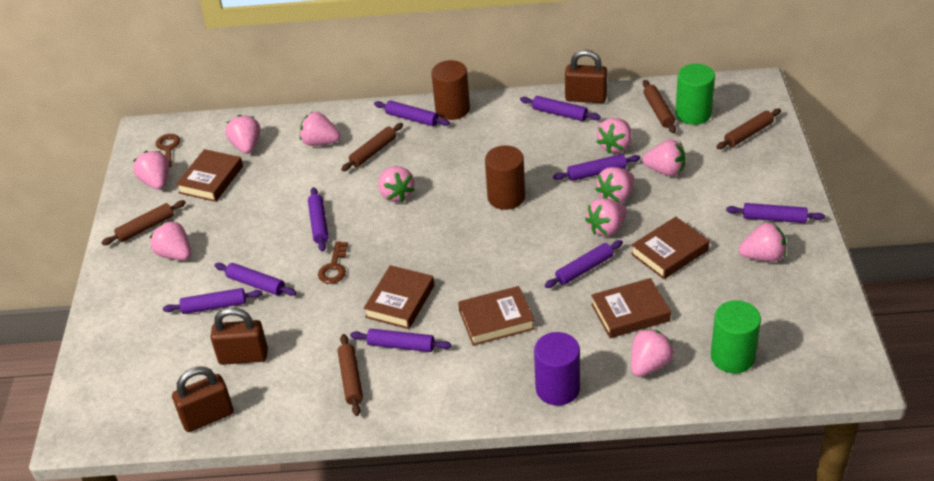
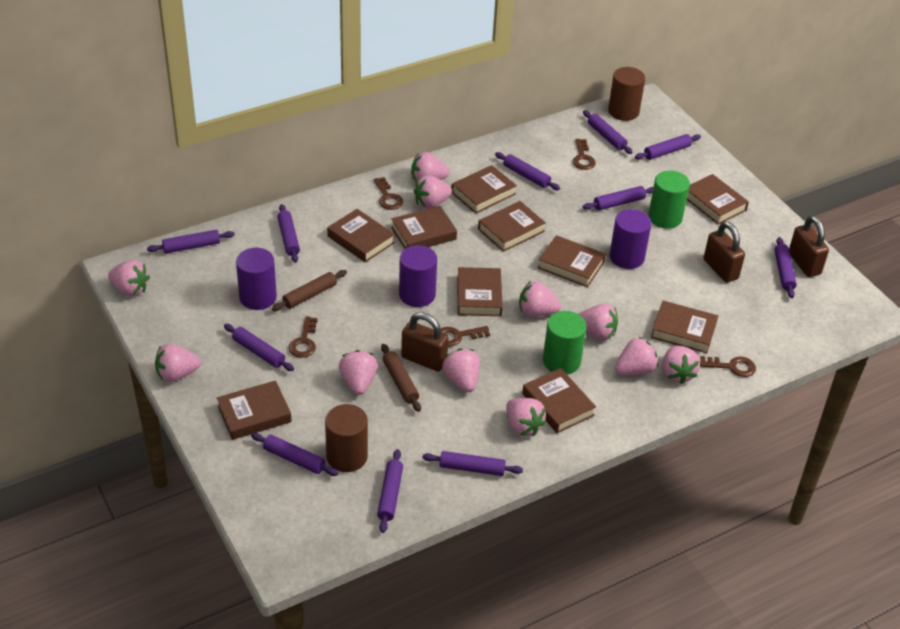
brown book: [176,149,243,202] [364,265,434,329] [458,286,535,346] [591,278,671,338] [631,217,709,279] = 5 -> [217,380,292,440] [327,209,395,262] [391,206,457,249] [451,165,517,214] [457,267,503,316] [478,201,546,252] [522,368,596,433] [538,235,606,287] [651,301,718,353] [687,174,749,225] = 10
brown key: [156,134,180,167] [318,241,348,284] = 2 -> [289,316,318,358] [374,177,403,210] [441,326,490,347] [573,139,596,170] [700,356,756,377] = 5
brown rolling pin: [101,200,186,245] [338,334,363,416] [341,123,403,171] [643,80,676,133] [716,109,781,149] = 5 -> [272,270,347,311] [381,344,421,412] = 2
purple cylinder: [534,332,580,406] = 1 -> [236,248,277,310] [399,245,437,307] [609,209,652,269] = 3
purple rolling pin: [163,288,263,314] [215,263,297,296] [308,187,329,251] [350,329,451,352] [374,100,450,126] [520,96,601,121] [545,240,623,288] [553,154,640,181] [726,203,825,223] = 9 -> [147,230,235,253] [224,324,294,371] [251,433,338,476] [277,204,300,263] [377,449,403,533] [422,451,523,476] [495,152,560,190] [583,110,633,154] [583,186,653,210] [635,134,701,160] [774,237,797,298] = 11

